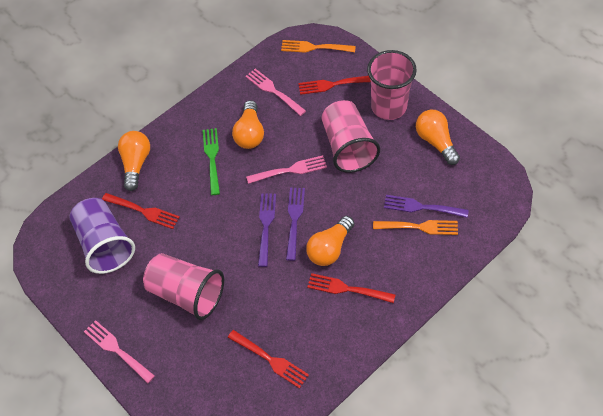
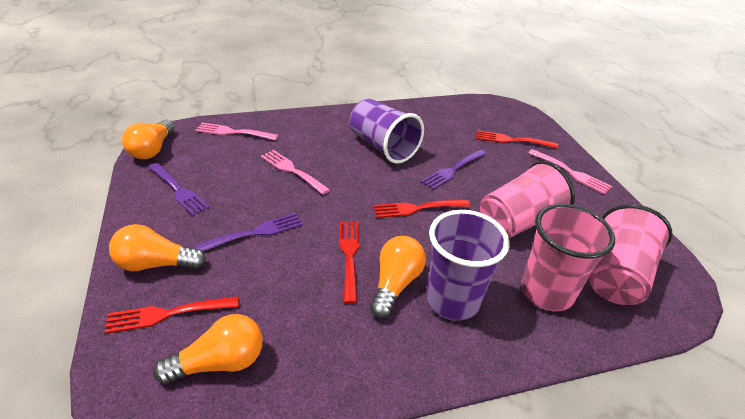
green fork: [203,128,220,195] = 1 -> none = 0
orange fork: [281,40,356,53] [373,220,458,235] = 2 -> none = 0
purple cup: [69,198,135,274] = 1 -> [350,99,424,164] [426,210,509,321] = 2

